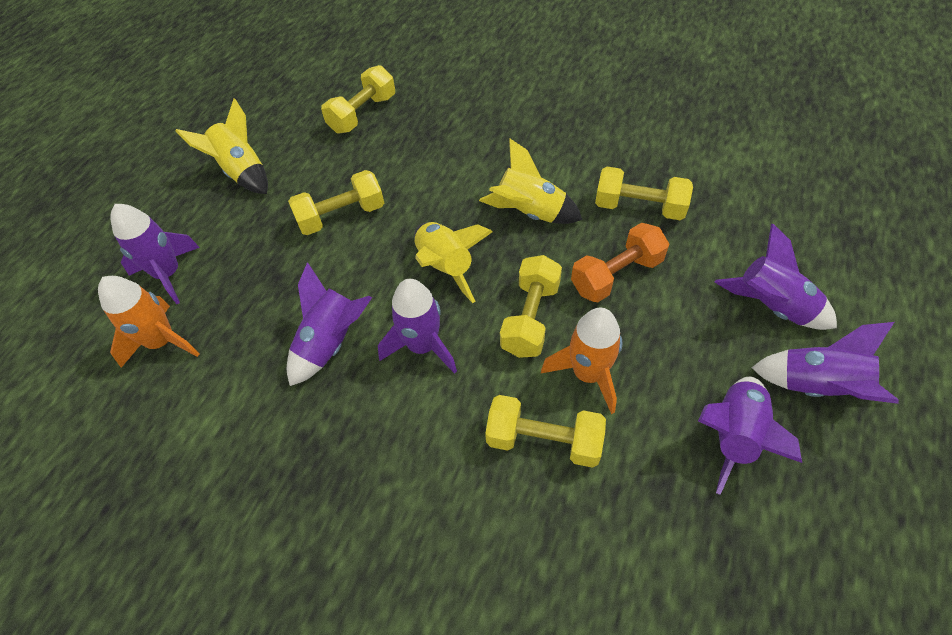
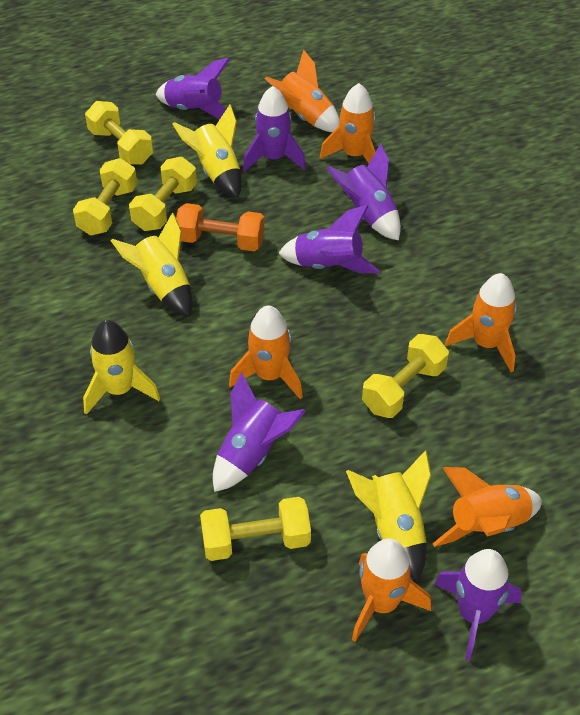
orange rocket: [98,276,199,368] [541,308,622,414] = 2 -> [229,305,303,399] [265,49,340,132] [320,83,376,164] [352,538,431,642] [433,467,542,547] [445,273,517,372] = 6
yellow rocket: [175,99,268,194] [414,222,493,303] [479,139,583,224] = 3 -> [83,320,160,415] [111,212,193,317] [173,104,242,198] [346,450,431,581] = 4

